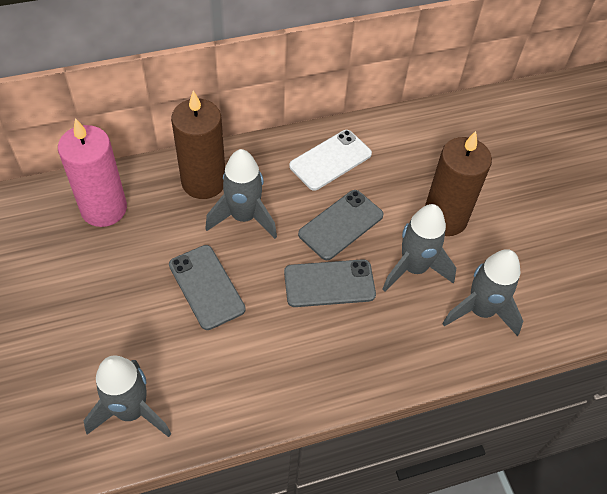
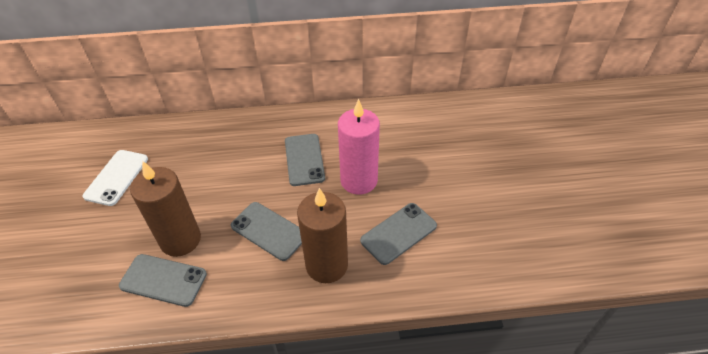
grey phone: [169,245,246,330] [284,259,376,307] [298,190,383,260] = 3 -> [119,254,207,307] [231,202,302,261] [285,134,325,186] [360,203,437,265] = 4
grey rocket: [83,356,171,437] [205,149,277,239] [382,204,456,292] [442,249,523,336] = 4 -> none = 0

